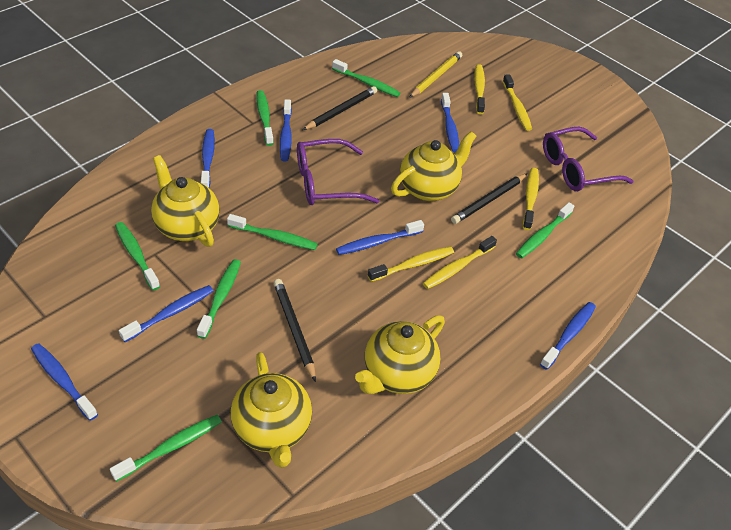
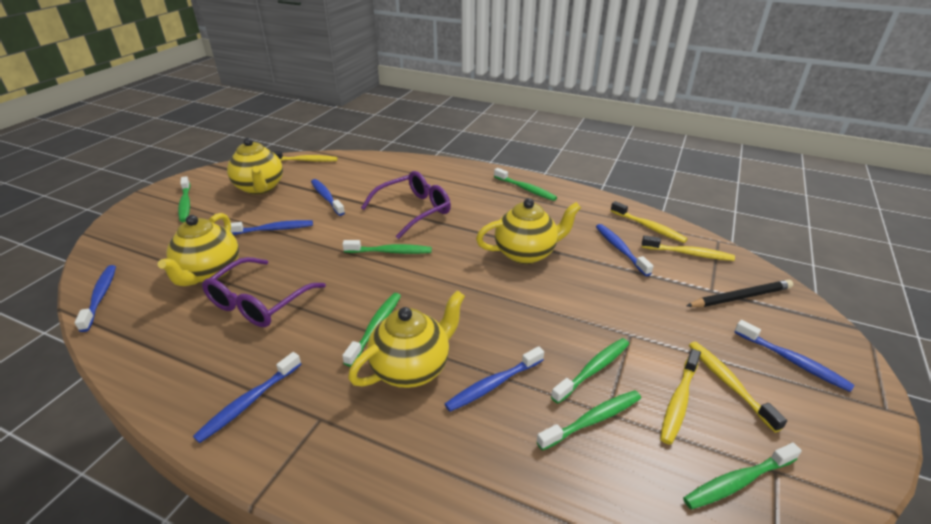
black pencil: [274,279,316,382] [303,86,377,130] [451,173,528,224] = 3 -> [686,280,793,307] = 1
yellow pencil: [409,51,462,98] = 1 -> none = 0

